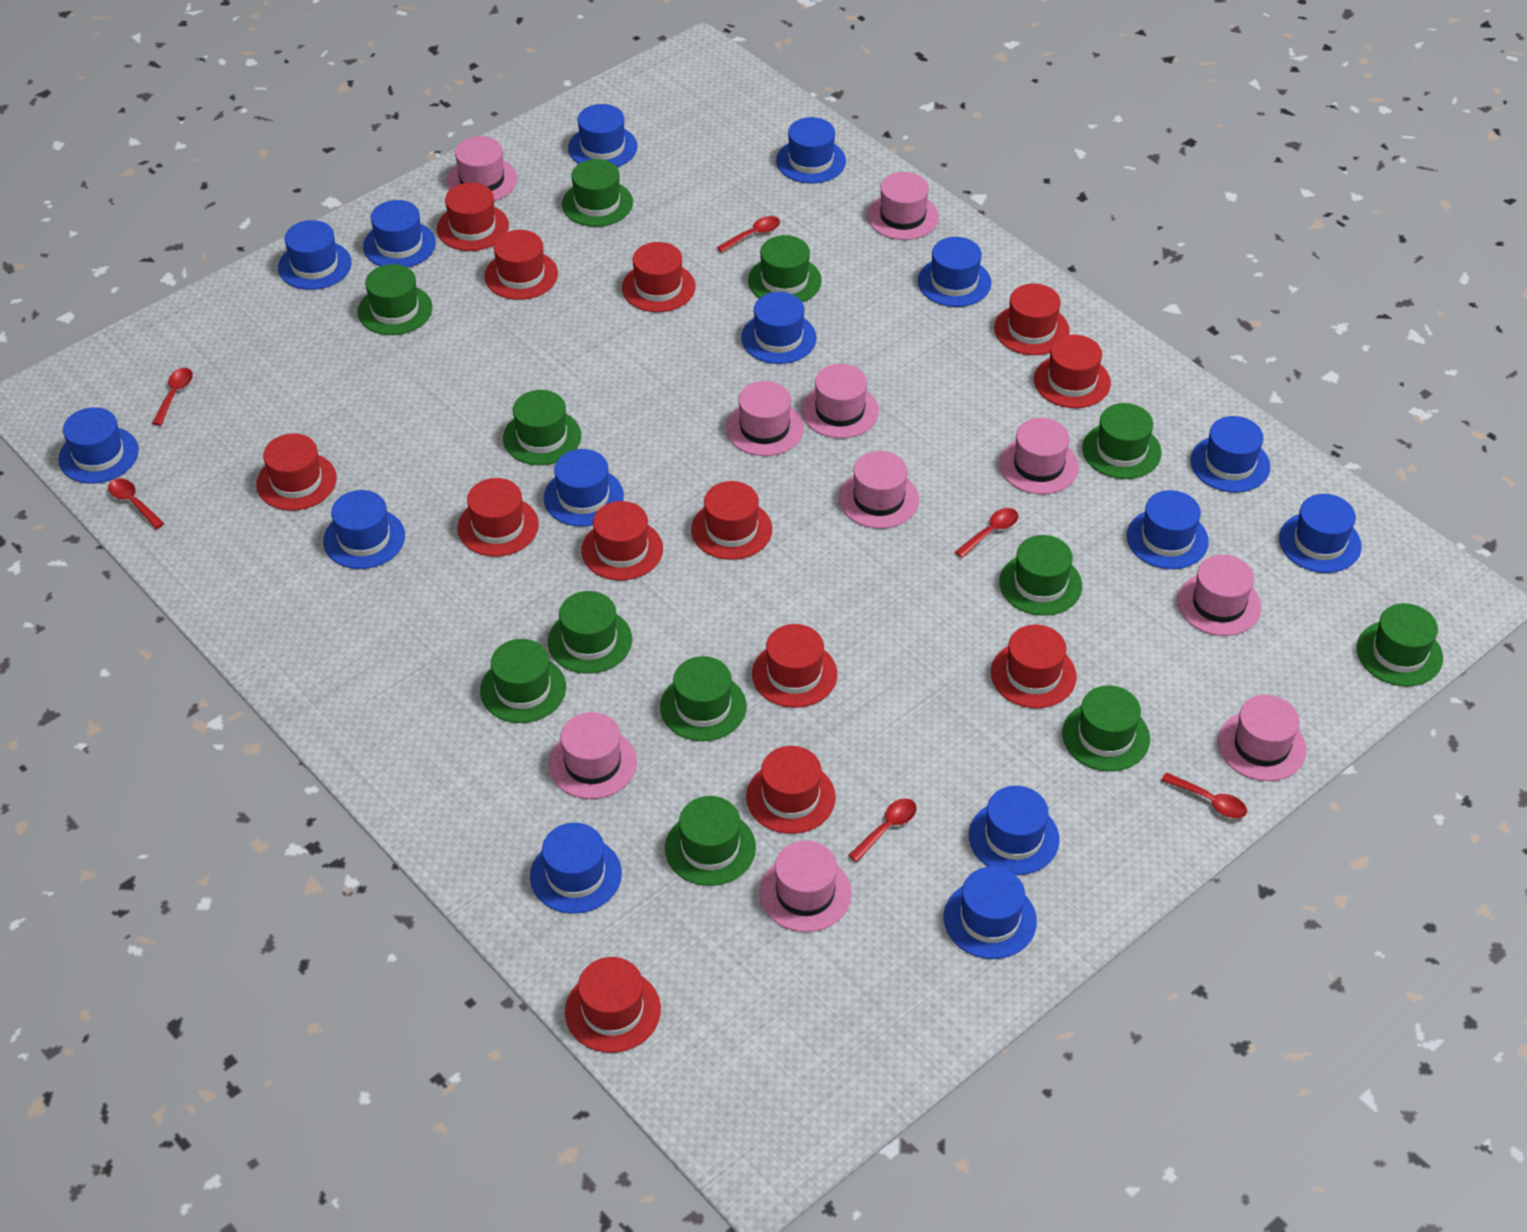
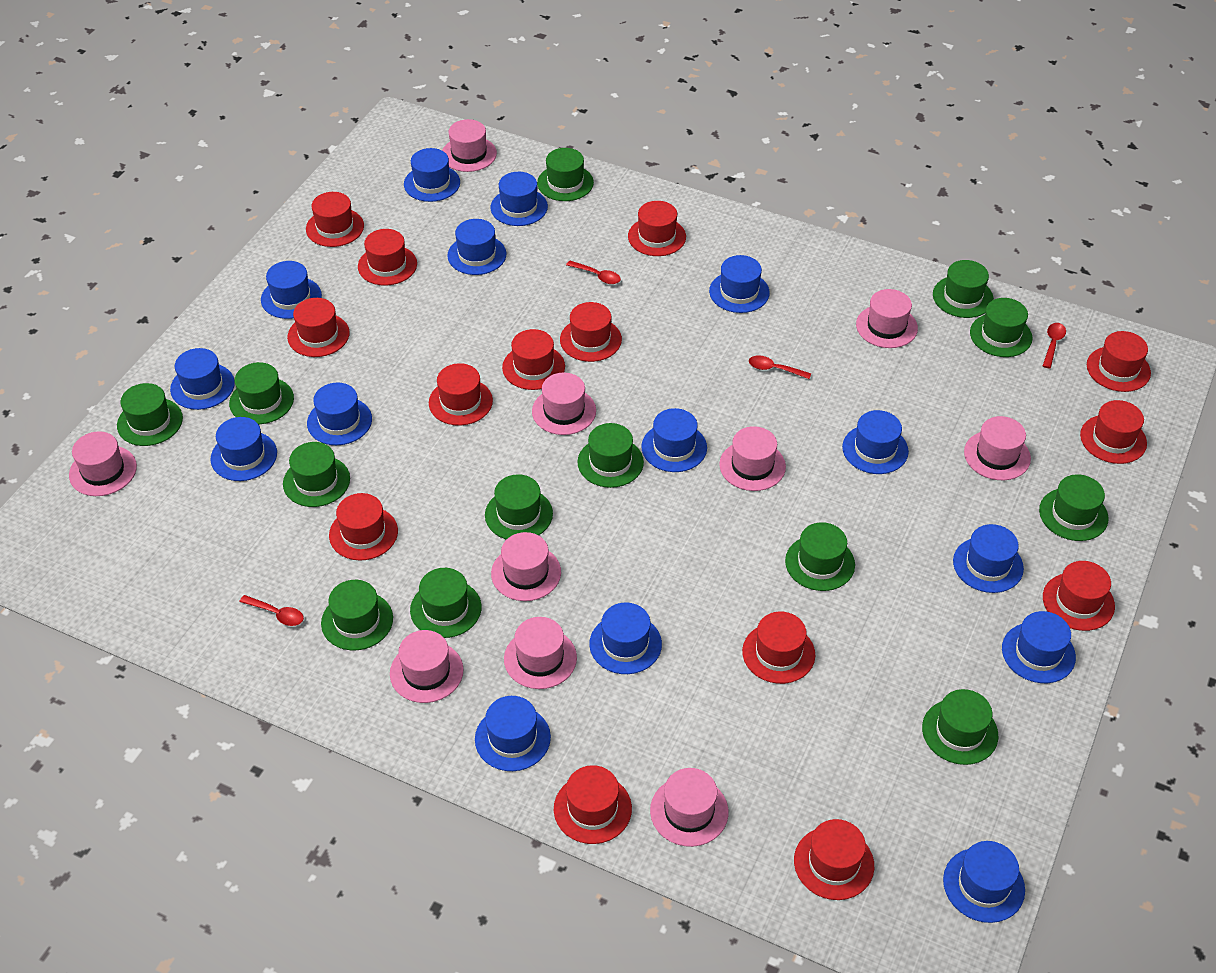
green hat: [358,264,433,335] [480,639,566,723] [503,390,581,465] [548,591,632,674] [562,159,633,227] [660,656,747,741] [665,796,756,886] [748,235,822,302] [999,535,1082,616] [1062,685,1150,771] [1082,403,1162,479] [1357,603,1443,686] = 12 -> [117,383,183,446] [229,362,294,424] [283,442,350,507] [321,580,393,650] [410,568,482,638] [485,474,553,540] [537,148,594,201] [577,423,644,488] [785,522,855,591] [922,689,998,765] [933,260,994,318] [970,298,1032,357] [1039,474,1109,541] = 13
red hat: [256,433,337,511] [437,183,509,251] [457,478,539,557] [484,230,558,300] [565,957,661,1053] [581,501,663,580] [622,242,696,312] [691,481,772,560] [746,746,836,834] [752,624,837,708] [991,625,1077,708] [994,284,1070,355] [1034,335,1111,408] = 13 -> [287,298,350,357] [306,192,364,247] [329,493,398,561] [358,229,417,286] [429,363,493,426] [502,329,565,390] [554,765,632,844] [560,302,622,362] [628,201,686,256] [742,611,815,684] [794,819,874,900] [1043,561,1115,631] [1080,400,1147,464] [1087,331,1151,392] = 14
red spoon: [108,478,164,529] [152,368,193,426] [717,216,780,253] [848,798,917,862] [955,508,1019,558] [1161,773,1247,818] = 6 -> [239,595,304,626] [566,261,621,284] [749,355,811,379] [1043,323,1066,368] = 4

